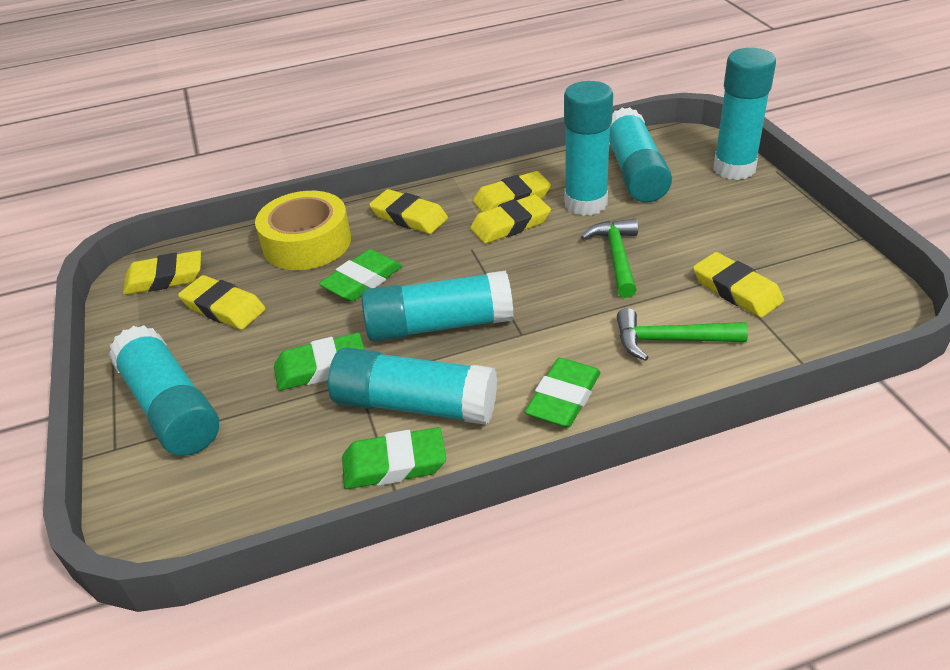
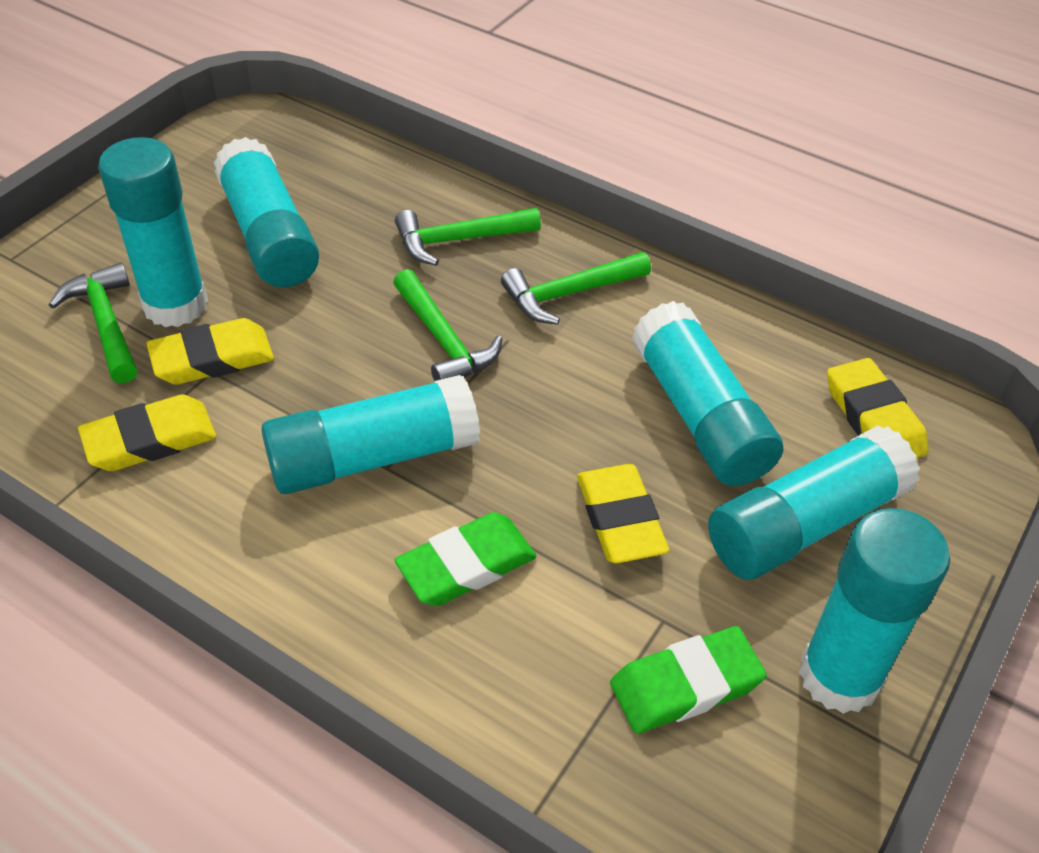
green eraser: [274,333,365,391] [319,249,402,302] [342,427,446,489] [525,358,601,428] = 4 -> [395,512,536,606] [610,626,767,734] = 2
green hammer: [581,218,638,298] [617,308,748,361] = 2 -> [49,262,137,383] [393,269,502,381] [395,208,541,266] [501,252,651,325] = 4
yellow eraser: [123,250,201,295] [178,275,266,330] [369,189,448,234] [470,194,551,244] [473,171,551,212] [693,252,784,318] = 6 -> [78,394,216,471] [146,318,274,385] [577,464,669,563] [827,358,929,458] = 4
yellow tape: [255,191,351,270] = 1 -> none = 0

